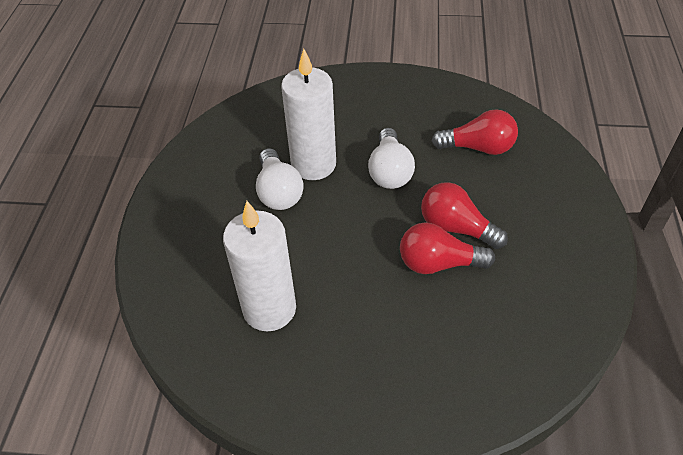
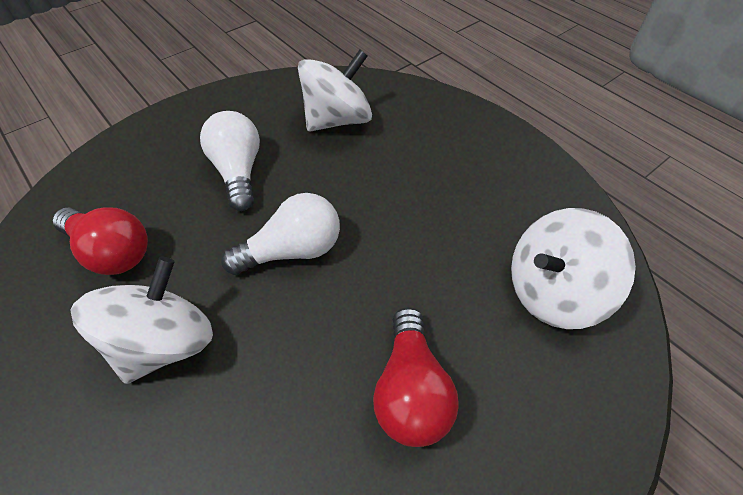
red light bulb: [400,222,495,274] [421,182,508,249] [432,109,518,155] = 3 -> [53,207,148,275] [373,307,459,447] = 2
white candle: [223,201,296,332] [281,49,336,180] = 2 -> none = 0
white spinning top: none = 0 -> [70,257,213,384] [298,50,372,132] [511,208,636,329] = 3

